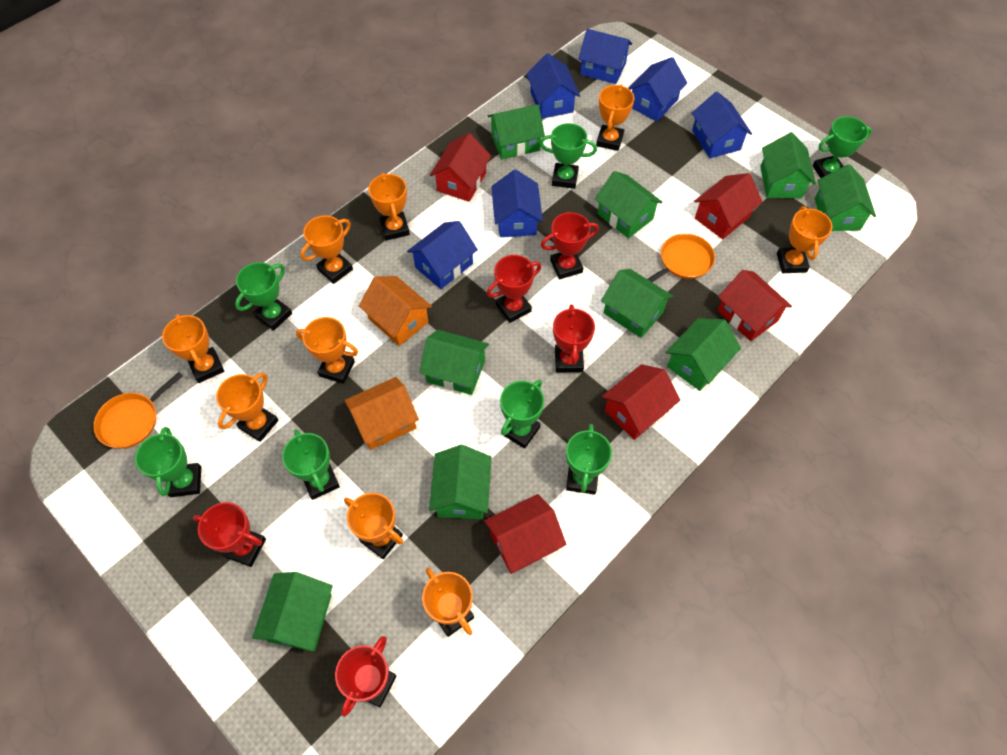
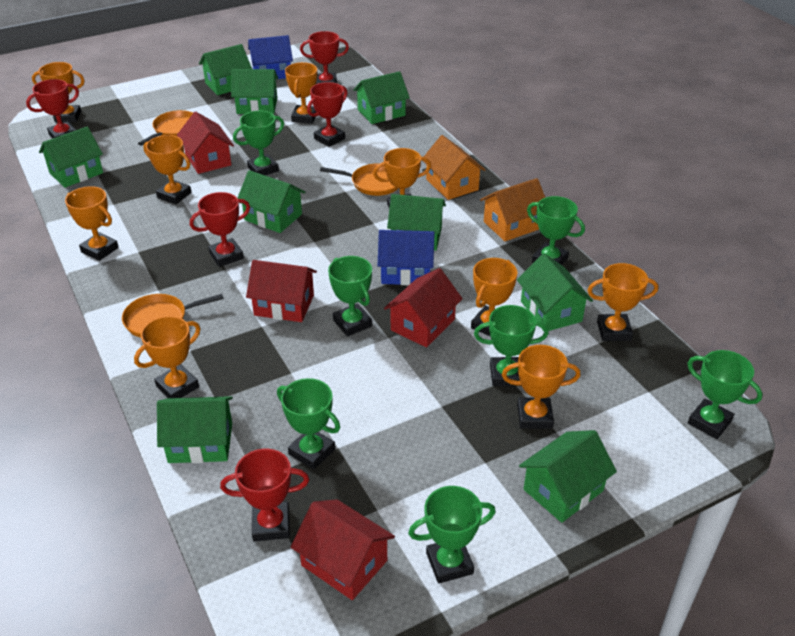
blue house: [407,221,478,289] [491,170,543,237] [526,53,580,119] [578,29,632,84] [628,57,687,122] [692,92,752,158] = 6 -> [248,35,293,79] [377,230,435,285] = 2
orange pan: [93,372,183,448] [648,233,715,282] = 2 -> [122,294,224,338] [138,110,193,146] [320,163,398,196] = 3
red house: [430,133,491,202] [484,494,567,574] [602,364,680,440] [694,173,762,239] [718,270,792,341] = 5 -> [177,112,234,174] [246,260,317,322] [291,499,395,600] [384,268,463,347] = 4

